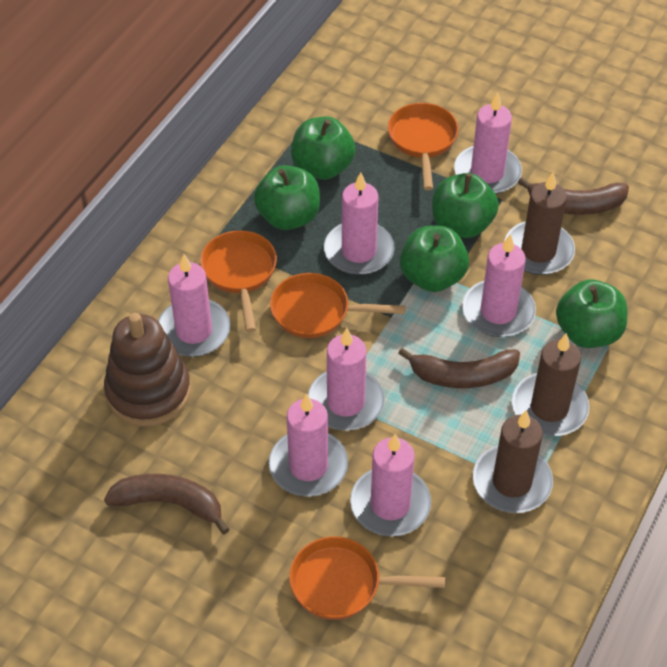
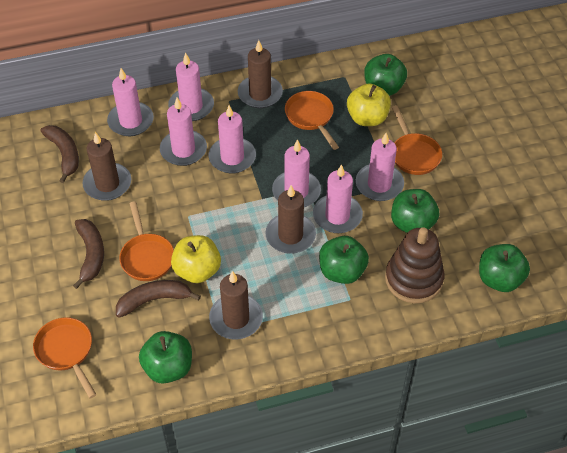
brown candle: [473,410,553,513] [504,172,575,275] [512,333,589,436] = 3 -> [83,132,131,201] [209,271,263,339] [238,40,283,108] [265,185,316,254] = 4
yellow apple: none = 0 -> [171,235,221,283] [347,83,391,126] = 2

